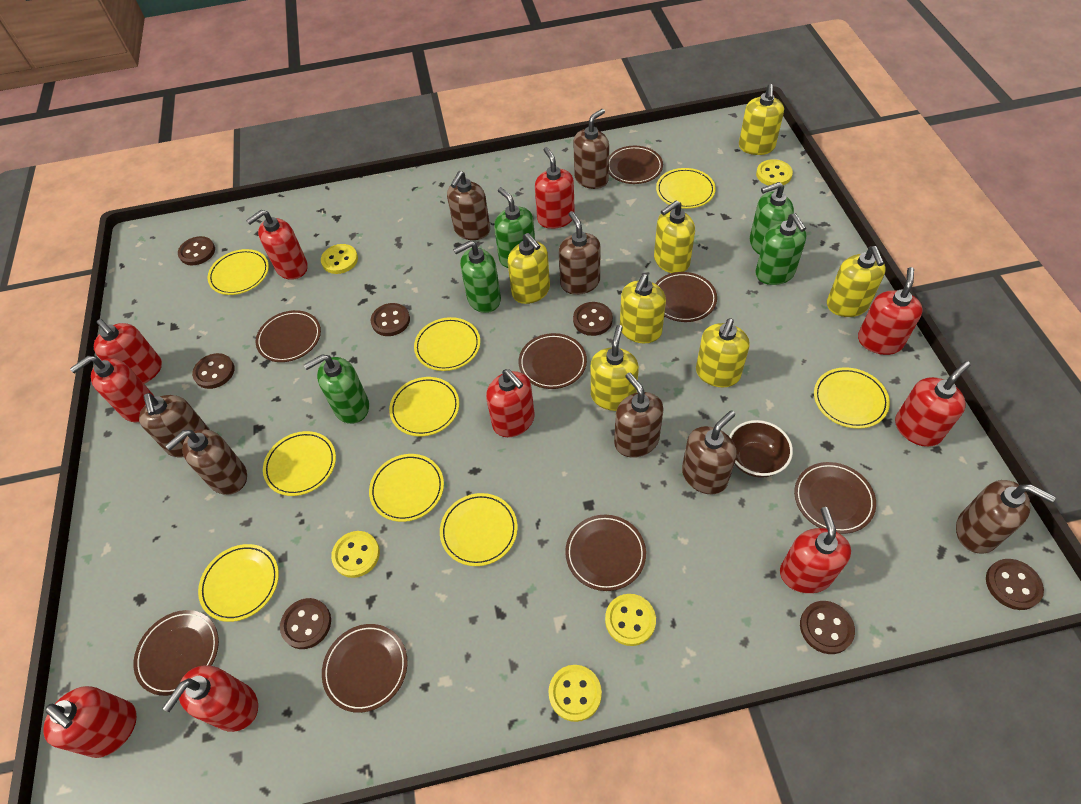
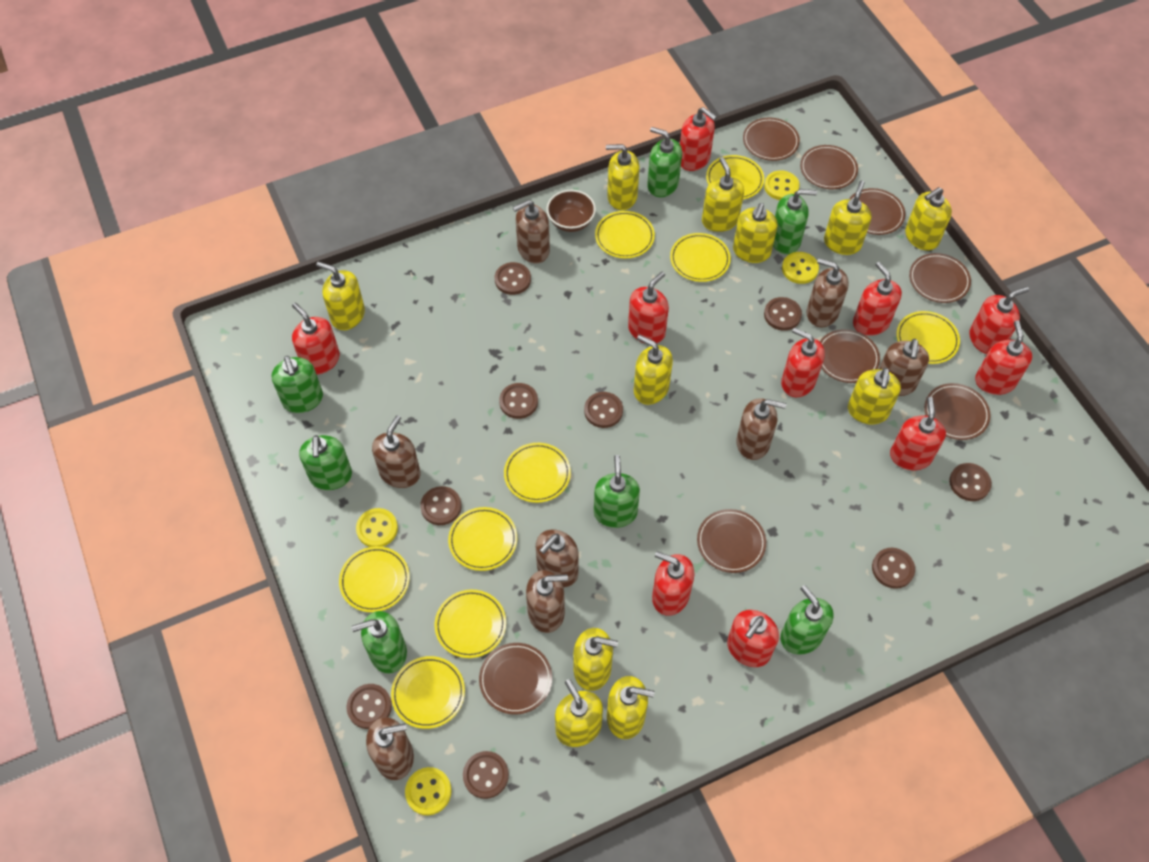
brown button: [178,236,215,265] [192,353,235,389] [280,598,331,649] [371,303,410,336] [573,302,613,336] [800,601,855,654] [986,559,1044,610] = 7 -> [346,684,392,729] [420,486,462,525] [463,751,509,799] [495,262,531,295] [499,383,538,419] [584,392,623,428] [764,297,802,331] [872,548,915,589] [949,463,992,501] = 9
green soap dispenser: [304,354,369,424] [453,241,501,313] [494,187,535,268] [750,182,794,255] [755,213,806,285] = 5 -> [271,356,323,413] [299,435,352,490] [351,611,407,674] [594,455,640,528] [647,127,682,197] [773,189,817,254] [781,585,833,655] = 7
yellow button: [321,244,358,274] [331,531,380,578] [548,665,602,722] [605,594,656,646] [756,159,793,186] = 5 -> [356,508,398,547] [405,767,452,815] [764,171,800,200] [782,252,819,284] = 4
yellow soap dispenser: [508,233,550,304] [591,325,639,411] [620,274,666,343] [654,201,695,273] [696,318,750,387] [739,84,784,155] [827,246,886,317] = 7 -> [316,262,365,330] [555,679,603,747] [573,628,618,691] [606,144,639,210] [607,676,655,739] [634,335,673,405] [702,157,744,232] [733,203,778,263] [824,180,871,255] [848,368,901,425] [905,187,952,251] = 11

